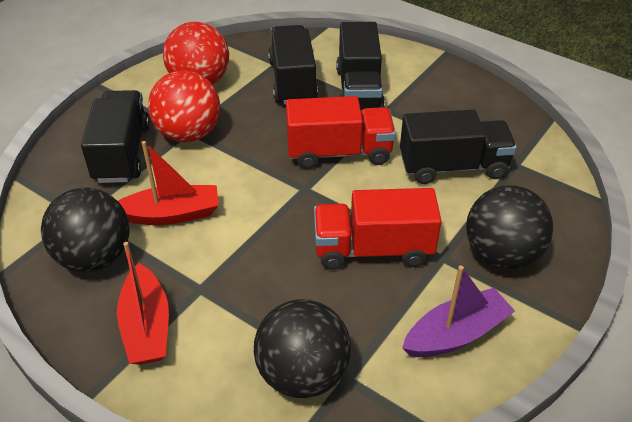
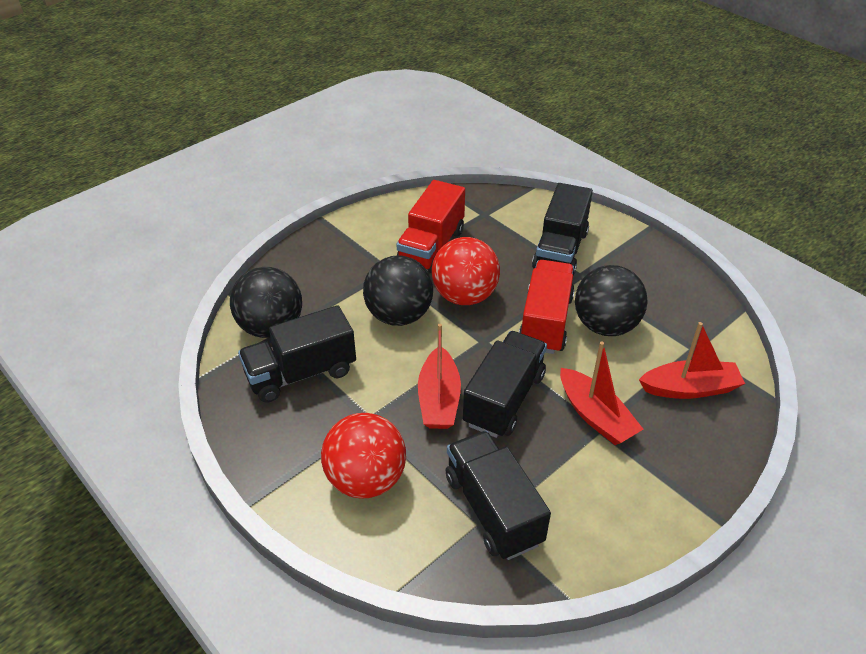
purple boat: [402,266,515,357] = 1 -> none = 0
red boat: [117,242,169,365] [118,141,219,225] = 2 -> [418,324,461,429] [560,342,643,445] [639,322,745,399] = 3

